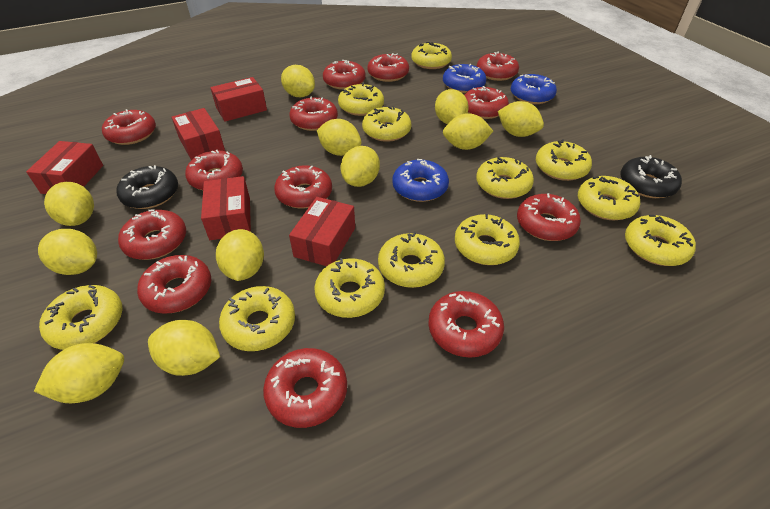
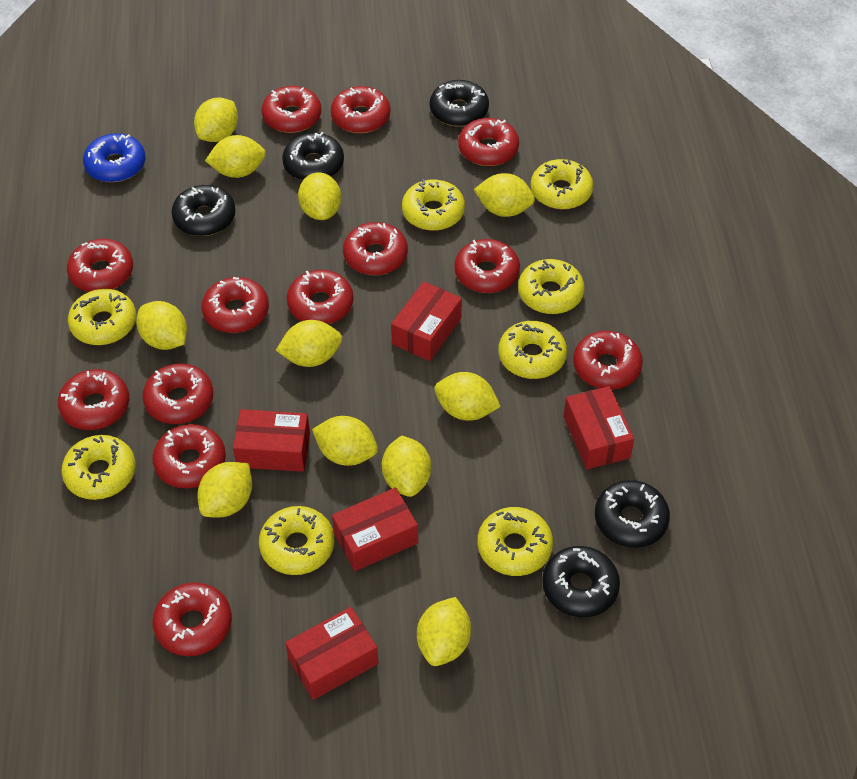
black donut: [116,165,178,209] [620,155,682,198] = 2 -> [171,185,236,236] [282,132,344,180] [430,80,489,127] [542,546,620,617] [595,480,670,548] = 5
blue donut: [392,159,449,202] [443,64,486,93] [511,74,557,104] = 3 -> [83,133,145,182] = 1
yellow donut: [39,285,123,350] [219,286,295,351] [314,258,385,318] [338,83,384,116] [362,106,411,142] [378,232,445,288] [411,42,452,69] [455,214,520,265] [476,157,534,199] [536,139,592,181] [578,176,640,220] [625,215,696,266] = 12 -> [61,435,136,500] [68,289,136,345] [259,506,335,575] [402,179,465,231] [478,507,553,576] [499,321,567,379] [518,259,585,314] [531,159,593,209] = 8

